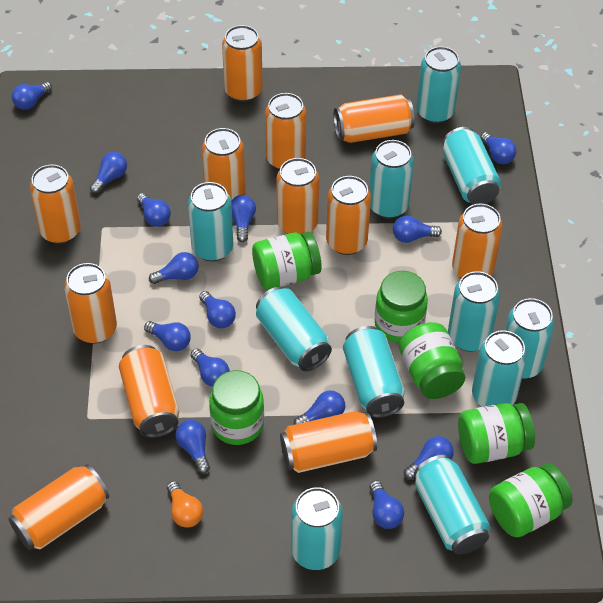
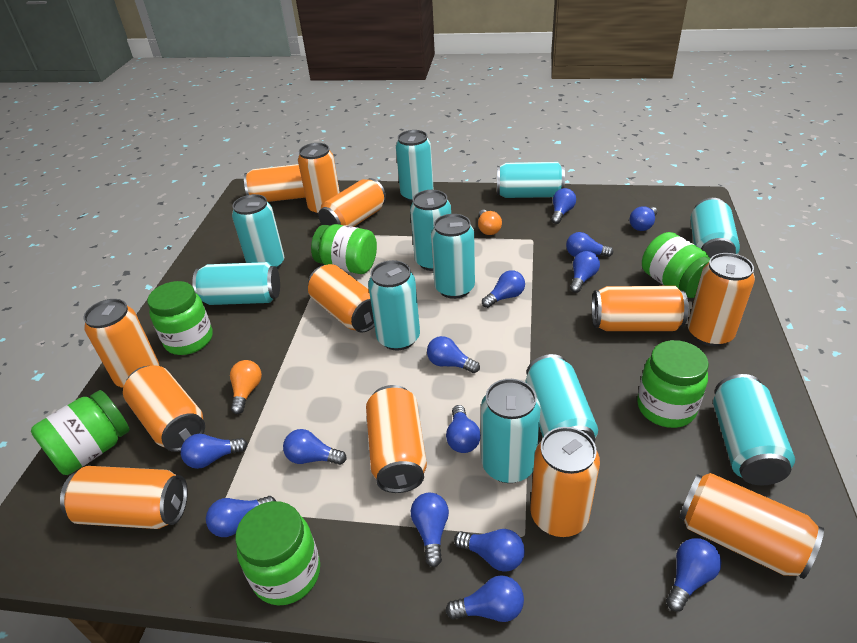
orange light bulb: [167,481,203,528] = 1 -> [230,360,262,414] [478,210,502,235] = 2

